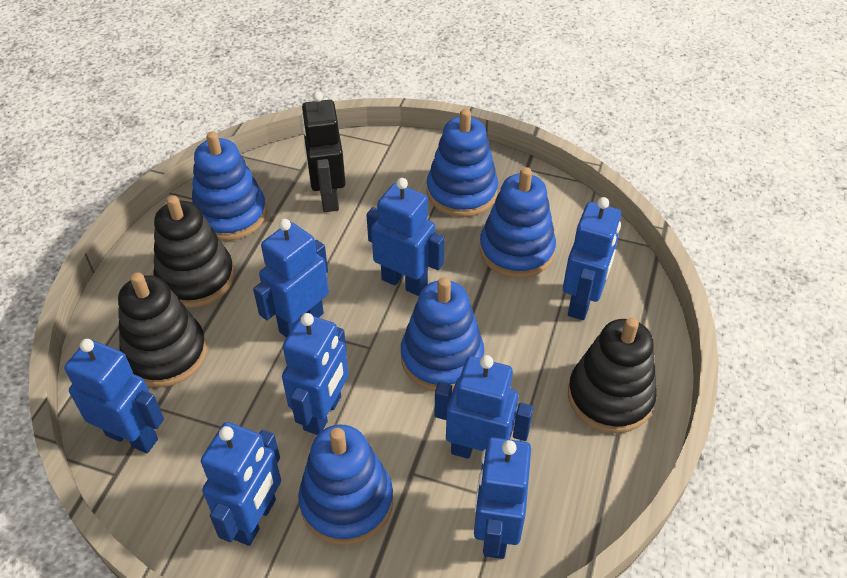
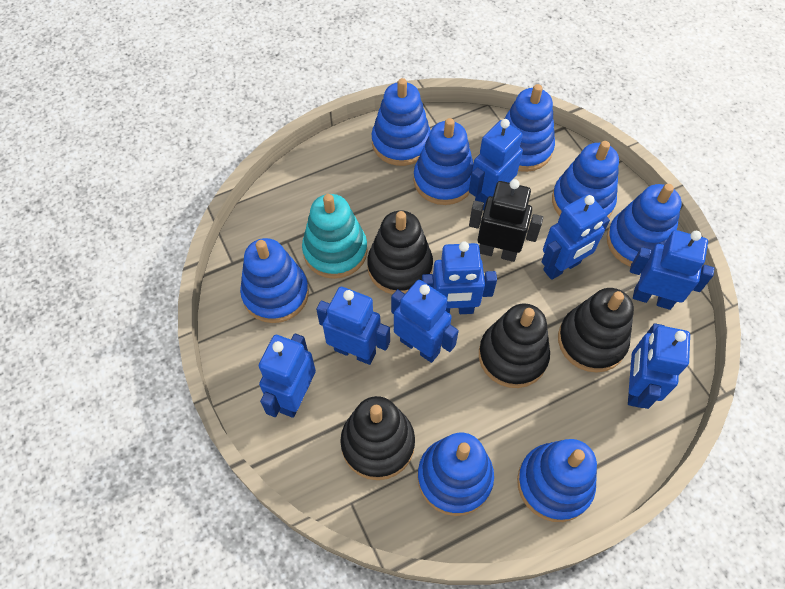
black stacking toy: [118,272,207,387] [153,195,234,308] [568,317,657,433] = 3 -> [340,396,415,480] [367,211,433,295] [479,303,550,388] [558,288,634,373] = 4
blue stacking toy: [192,131,267,241] [298,425,393,545] [401,277,484,391] [427,109,498,217] [480,167,556,278] = 5 -> [240,238,309,323] [372,78,431,166] [413,118,473,205] [417,433,494,516] [504,84,555,172] [517,439,597,522] [552,141,619,218] [607,184,682,267] = 8
turquoise stacking toy: none = 0 -> [302,194,368,279] = 1

